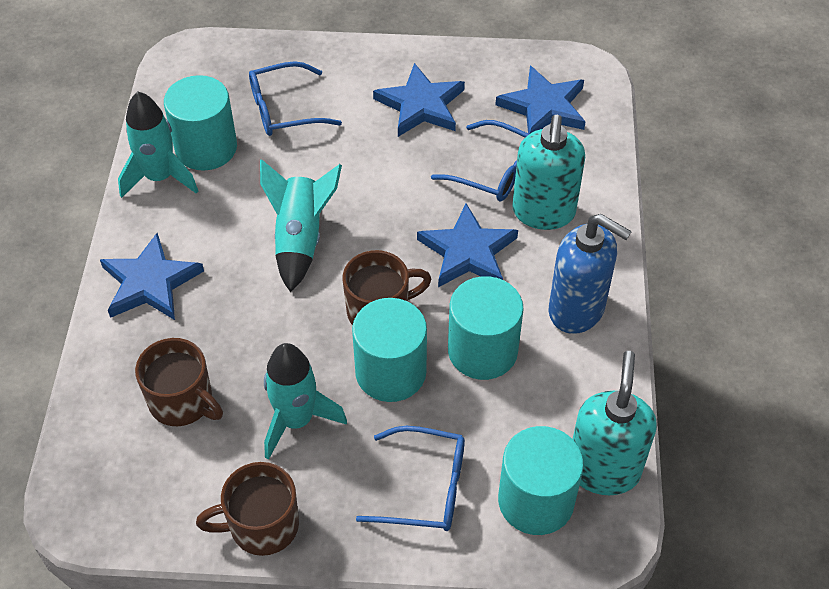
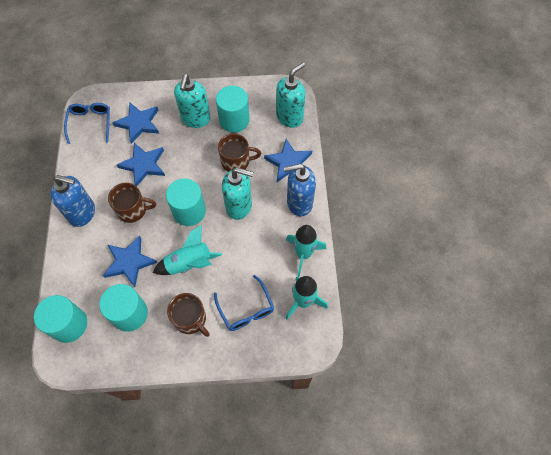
blue glasses: [249,61,342,136] [356,426,465,531] [431,120,529,202] = 3 -> [64,103,110,144] [214,275,274,331] = 2
blue soap dispenser: [549,214,632,334] = 1 -> [51,175,95,227] [284,164,316,216] = 2
turquoise soap dispenser: [512,115,585,230] [573,351,657,495] = 2 -> [174,74,211,128] [222,167,253,220] [276,62,305,128] = 3

